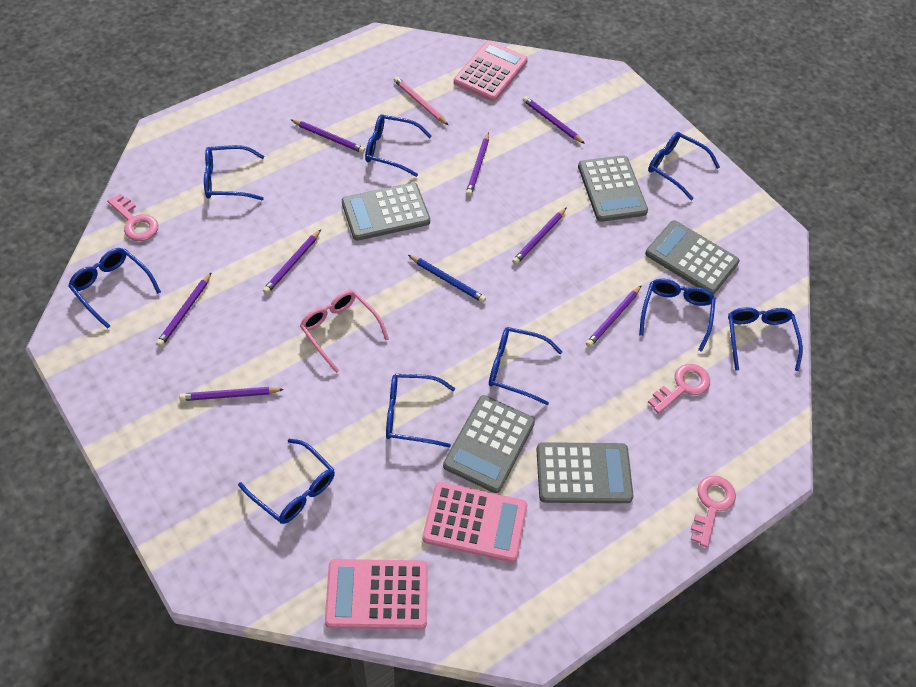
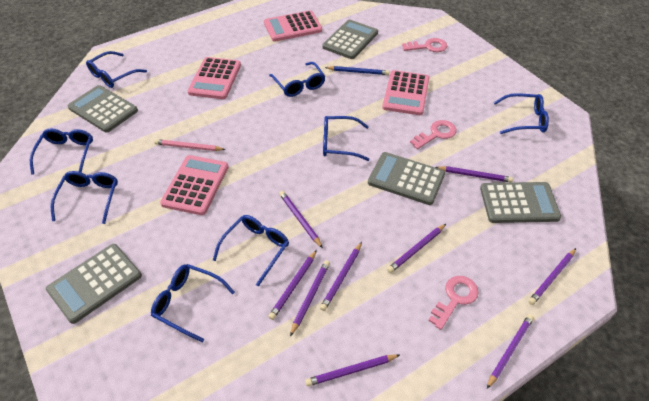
blue glasses: [68,248,161,329] [204,145,264,200] [238,439,335,524] [365,114,432,177] [386,374,455,448] [489,327,562,405] [639,279,716,352] [648,132,720,200] [728,307,803,371] = 9 -> [30,128,93,175] [50,171,118,224] [86,51,147,88] [151,264,235,343] [213,215,289,286] [269,62,326,97] [323,116,370,161] [494,93,549,134] = 8
pink calculator: [325,559,428,629] [422,482,527,562] [454,40,528,102] = 3 -> [160,155,229,215] [187,57,241,99] [264,10,322,42] [382,70,430,115] = 4
pink glasses: [300,290,389,373] = 1 -> none = 0
purple pencil: [156,272,212,347] [179,387,284,401] [263,229,321,294] [291,120,365,153] [466,132,489,196] [512,207,567,265] [523,96,585,144] [586,285,642,347] = 8 -> [268,250,317,320] [279,191,323,248] [290,260,330,336] [305,354,400,386] [320,242,362,311] [387,224,446,273] [435,166,513,182] [487,314,534,389] [528,248,576,305] = 9

